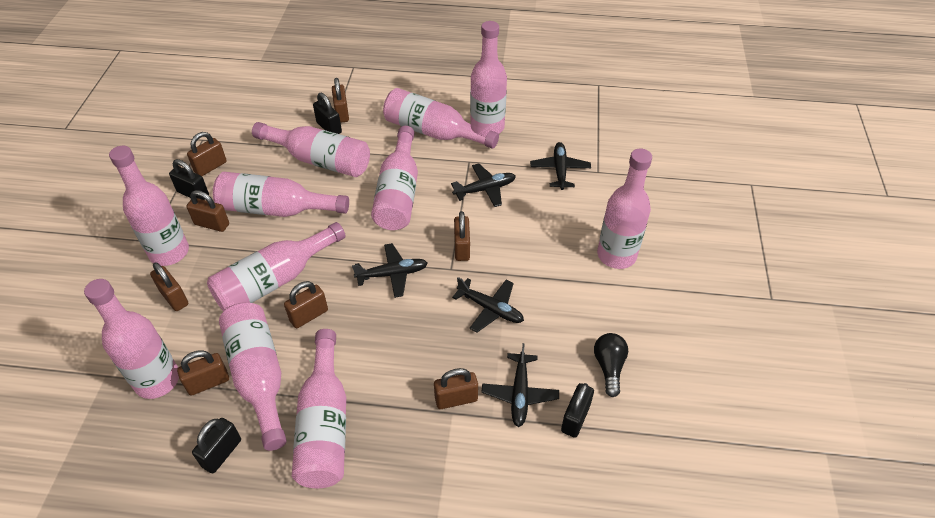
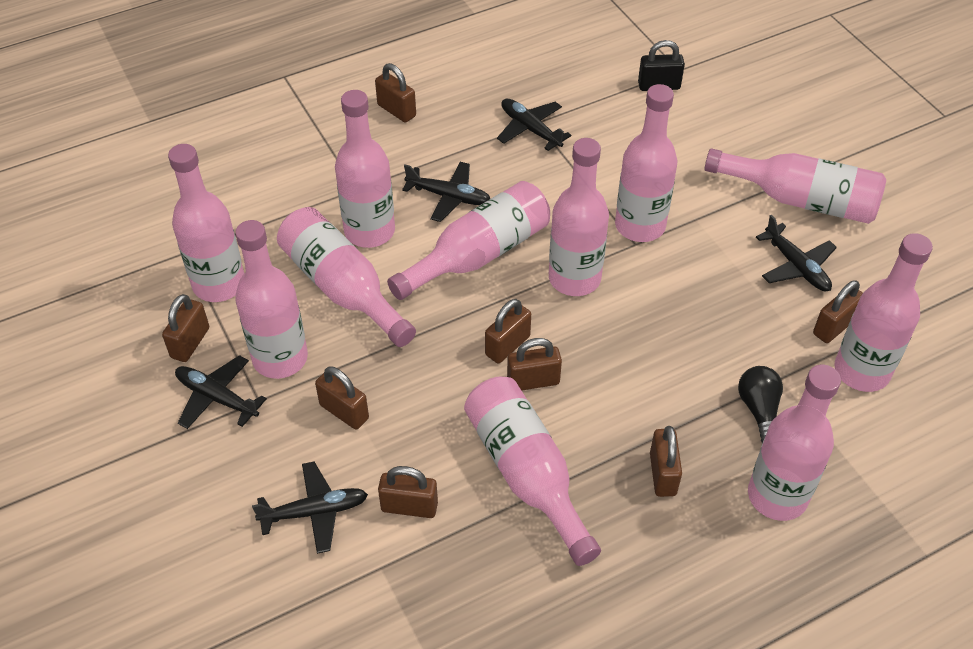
black padlock: [169,159,209,200] [192,418,241,473] [313,93,342,134] [561,383,594,438] = 4 -> [638,40,685,91] = 1

